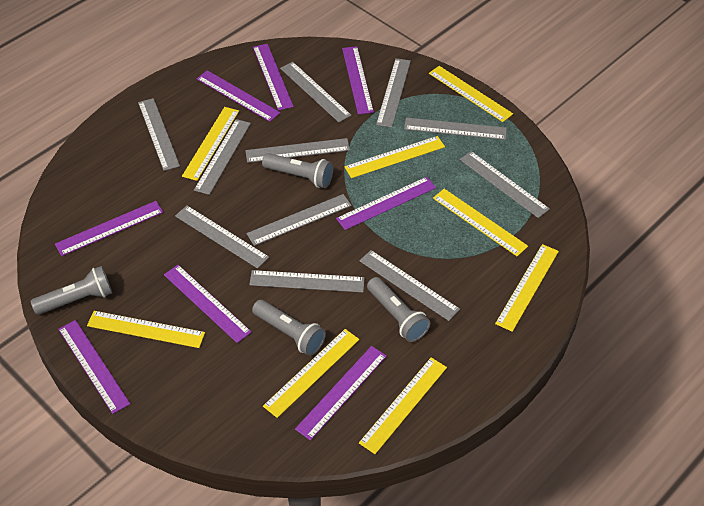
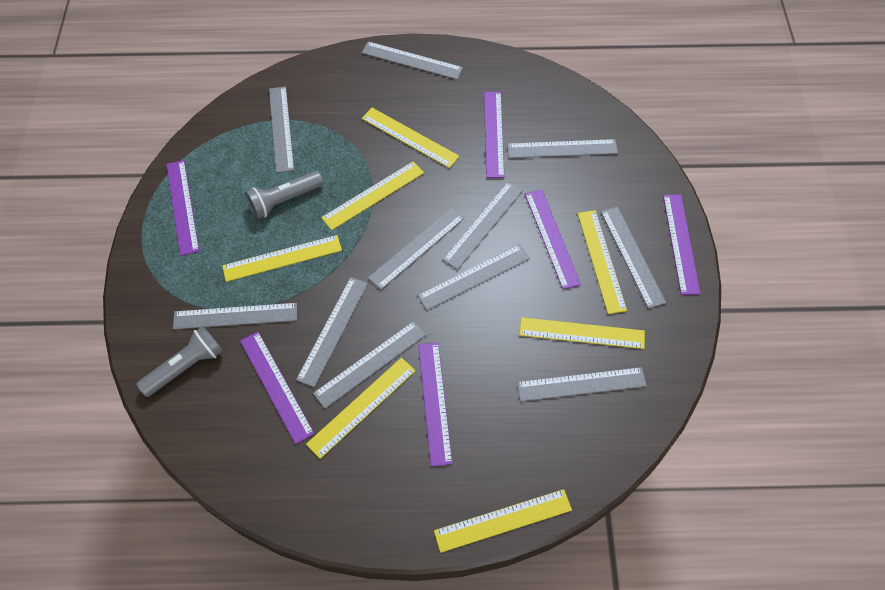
grey flashlight: [31,266,112,315] [252,300,326,356] [262,153,333,188] [367,277,430,342] = 4 -> [136,326,222,397] [245,171,324,219] = 2
purple ruler: [55,201,163,256] [58,320,130,414] [164,265,252,343] [197,70,280,122] [253,44,294,111] [295,346,387,441] [336,177,436,230] [342,46,374,114] = 8 -> [166,160,199,256] [240,332,315,444] [418,342,453,467] [484,92,504,178] [525,190,581,289] [663,194,701,295] = 6
yellow ruler: [87,311,205,348] [182,107,239,181] [263,329,359,418] [344,136,445,178] [359,357,447,454] [429,66,513,122] [433,189,528,256] [495,244,559,332] = 8 -> [222,235,342,282] [306,357,416,459] [321,161,424,230] [362,108,459,168] [434,489,572,553] [519,317,645,349] [578,210,627,314] = 7

